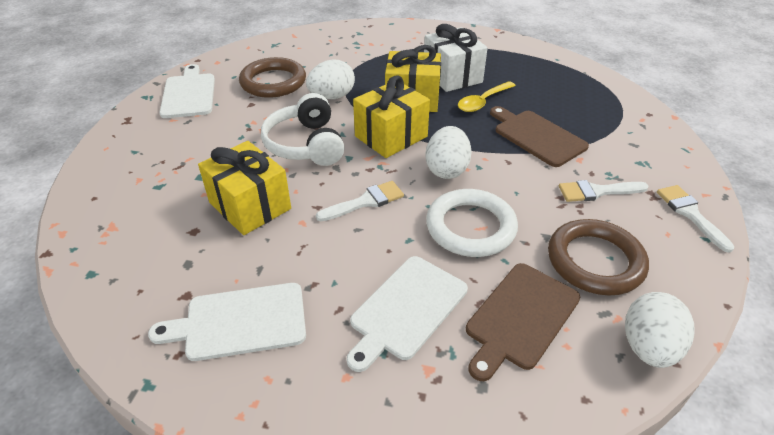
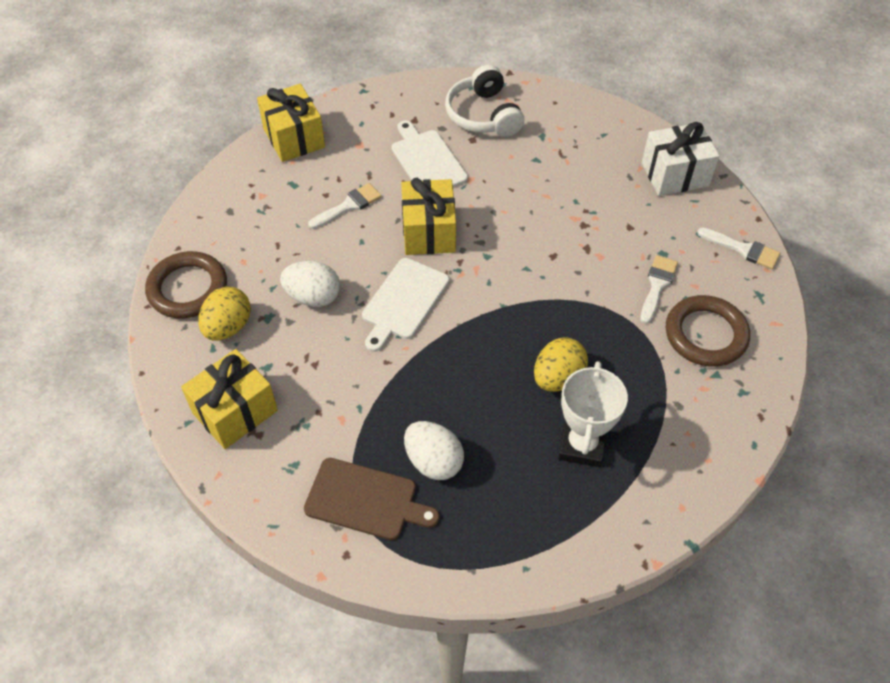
brown cutting board: [466,263,580,381] [490,106,589,167] = 2 -> [304,458,439,540] = 1
white cutting board: [148,283,306,361] [159,64,215,118] [346,256,468,372] = 3 -> [362,258,450,352] [392,121,468,187] = 2
white egg: [306,60,355,99] [425,126,472,179] [625,292,695,368] = 3 -> [280,261,340,307] [404,421,464,480] = 2
white ring: [426,189,518,257] = 1 -> none = 0
white trophy: none = 0 -> [559,361,628,467] = 1
yellow egg: none = 0 -> [198,287,251,340] [534,337,588,392] = 2
yellow spoon: [458,81,516,112] = 1 -> none = 0

